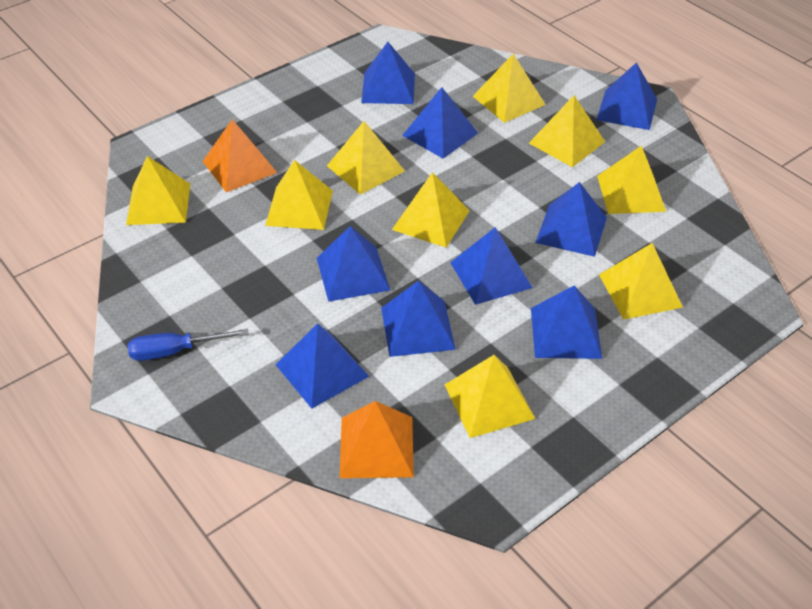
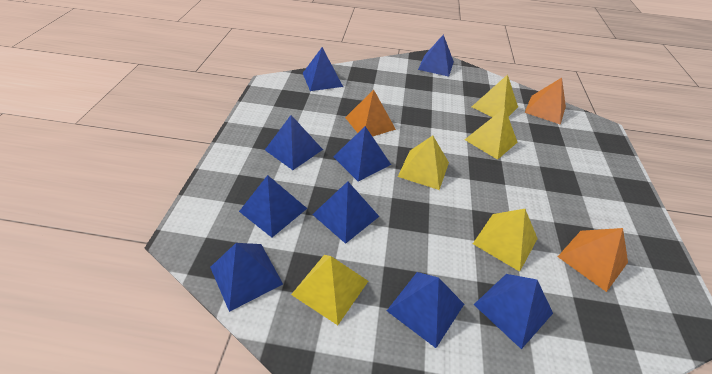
blue screwdriver: [128,329,249,361] = 1 -> none = 0
orange pyramid: [203,119,277,192] [340,401,414,478] = 2 -> [345,89,396,137] [524,78,566,125] [558,228,628,292] = 3
yellow pyramid: [126,156,190,225] [265,160,333,230] [327,121,405,195] [392,172,470,247] [445,355,535,438] [473,54,546,123] [529,95,605,167] [597,145,666,214] [599,243,683,320] = 9 -> [291,255,368,325] [398,135,449,190] [464,108,518,160] [472,74,518,117] [473,209,538,272] = 5

